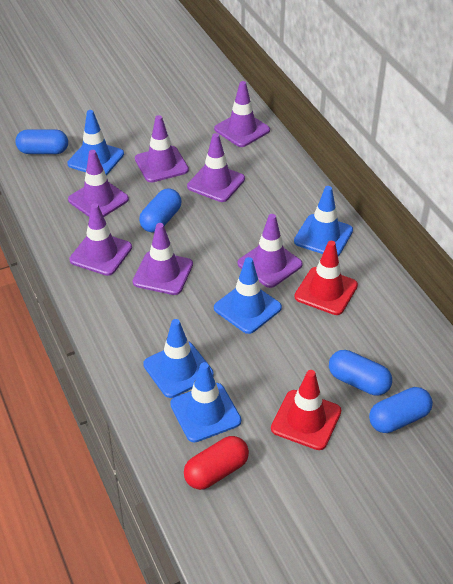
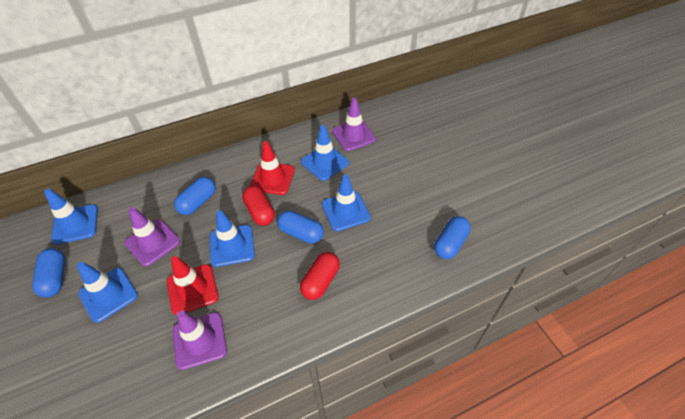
purple traffic cone: [68,150,129,217] [69,203,132,276] [133,223,193,295] [135,115,189,183] [187,133,245,202] [214,81,270,147] [238,214,303,288] = 7 -> [125,207,180,266] [173,311,227,370] [332,98,376,151] = 3
red capsule: [184,436,249,490] = 1 -> [242,186,275,226] [300,252,340,300] = 2

